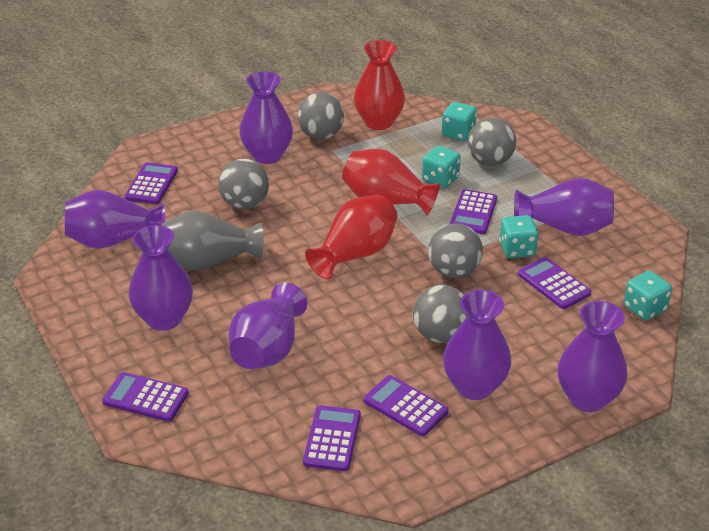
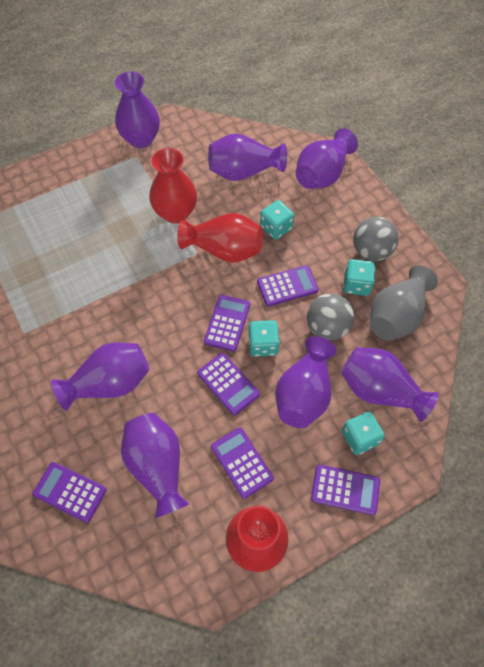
grey ball: [218,159,269,209] [297,92,344,140] [413,285,467,343] [428,224,483,278] [468,118,516,166] = 5 -> [307,294,354,341] [353,217,399,261] = 2

